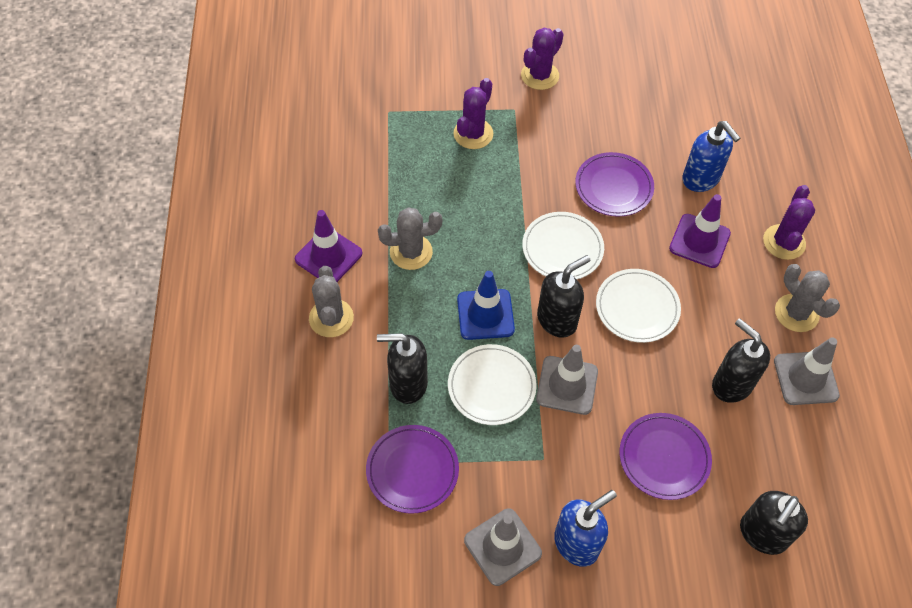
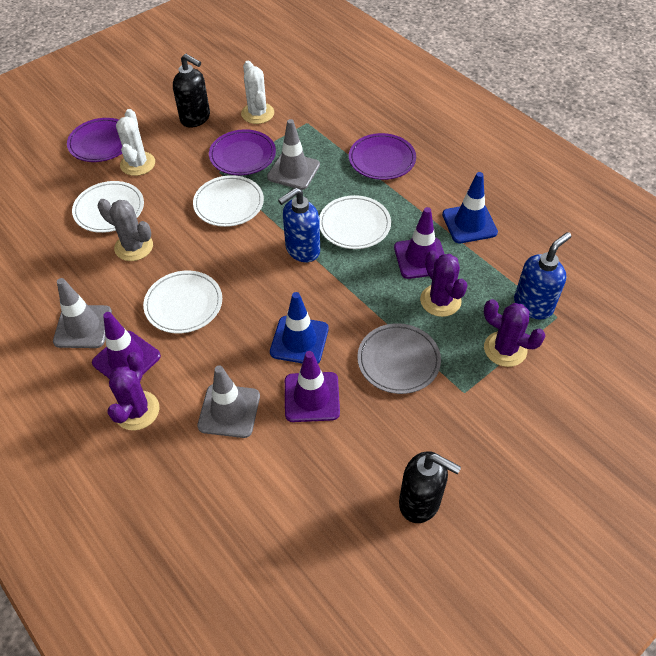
black soap dispenser: [377,333,428,404] [537,255,590,338] [712,318,770,403] [740,491,808,555] = 4 -> [173,54,210,128] [399,451,461,523] = 2
blue traffic cone: [457,271,515,340] = 1 -> [270,292,329,363] [442,172,498,243] = 2
grey cactus: [309,266,354,337] [378,207,442,270] [775,264,840,332] = 3 -> [98,199,153,261] = 1
grey plate: none = 0 -> [357,323,441,394] = 1
purple traffic cone: [295,210,362,282] [669,194,731,268] = 2 -> [92,312,161,378] [285,351,340,422] [394,207,444,279] = 3
white cactus: none = 0 -> [116,109,155,176] [241,61,274,124] = 2
white plate: [448,344,537,425] [522,212,604,279] [596,269,681,343] = 3 -> [72,181,144,233] [143,271,222,334] [193,175,264,227] [319,195,391,249] = 4

